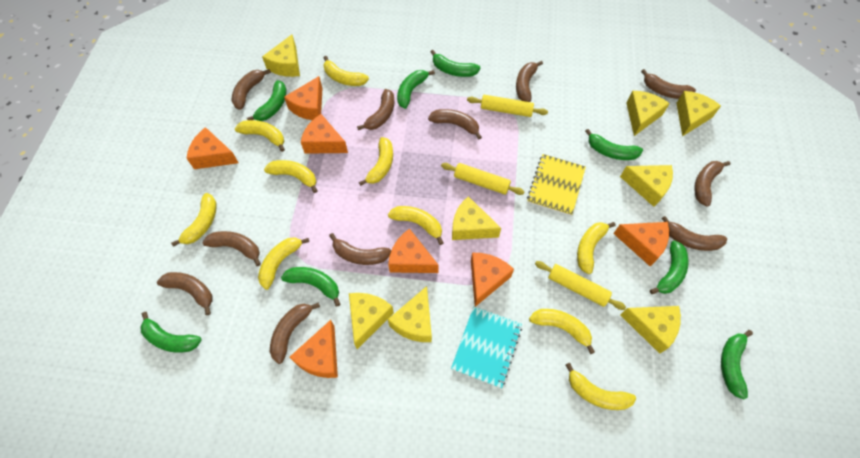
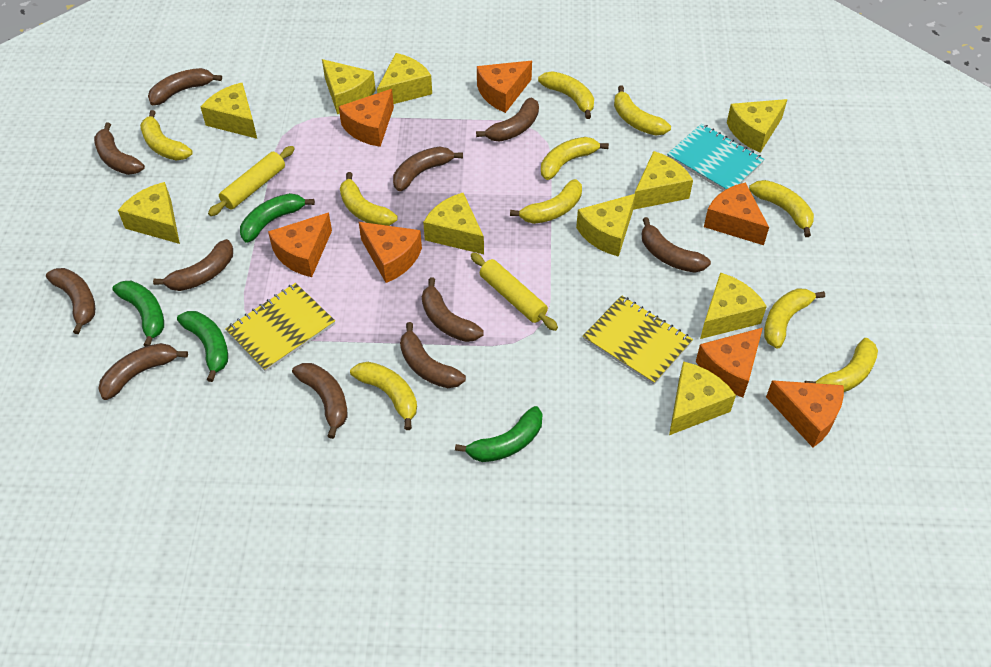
green banana: [140,312,202,353] [247,80,286,121] [281,267,341,307] [397,70,435,109] [431,50,481,77] [585,129,643,160] [650,240,689,294] [721,330,753,399] = 8 -> [112,281,164,347] [177,311,228,382] [240,193,315,243] [455,406,543,462] = 4
yellow cheese: [262,35,300,77] [349,293,394,349] [388,286,432,342] [452,196,501,240] [620,165,673,207] [621,306,681,354] [626,91,670,136] [676,91,721,136] = 8 -> [118,182,180,244] [201,83,257,139] [322,59,376,114] [377,53,432,104] [423,193,484,254] [576,194,635,257] [633,151,693,210] [669,361,736,435] [700,272,767,339] [727,99,787,153] = 10
yellow notebook: [527,154,586,216] = 1 -> [226,283,335,372] [583,295,693,385] = 2
yellow rolling pin: [441,163,525,195] [467,95,548,117] [535,261,626,310] = 3 -> [208,146,295,216] [471,253,558,331] = 2

